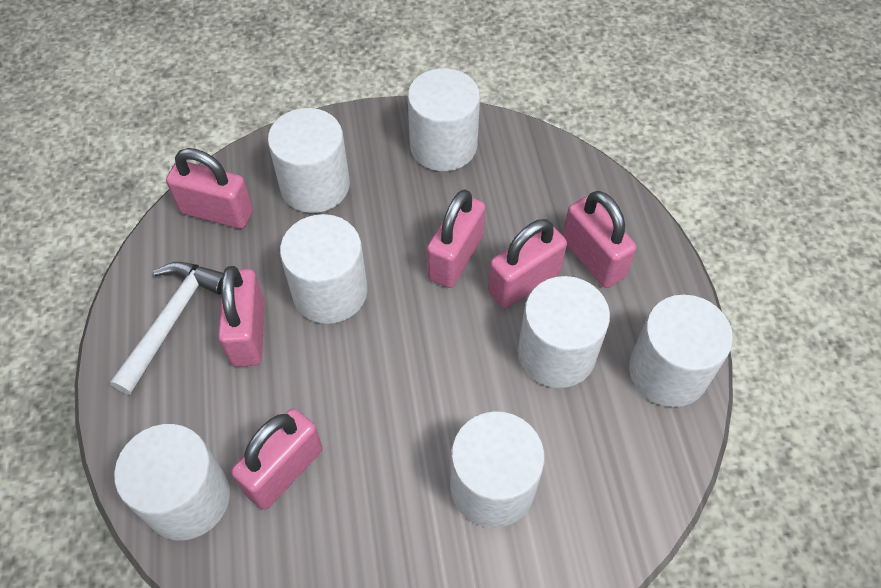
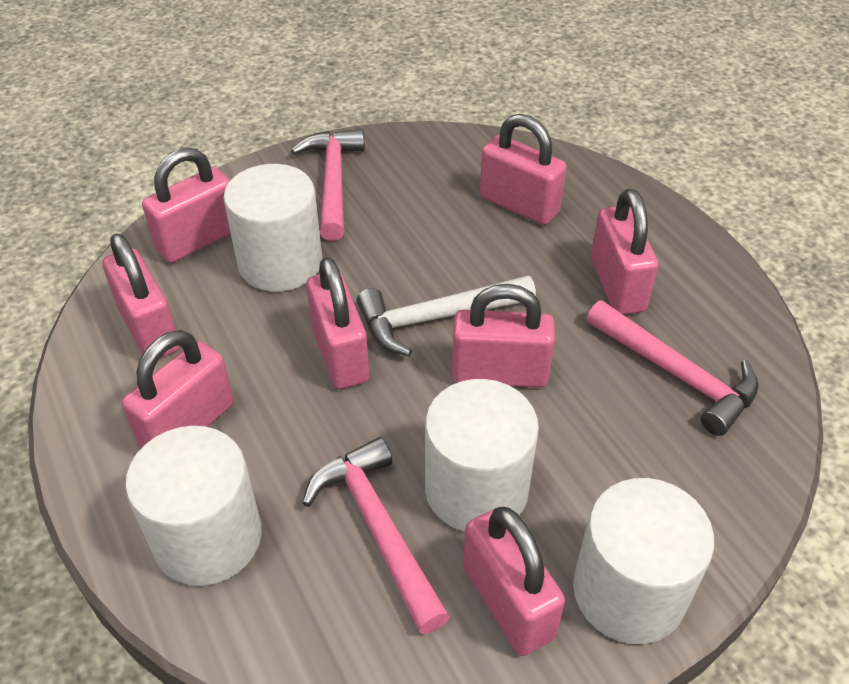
pink hammer: none = 0 -> [291,129,365,241] [302,437,450,634] [586,300,759,436] = 3
pink padlock: [166,148,253,229] [218,266,265,367] [231,408,323,510] [427,189,486,288] [488,219,567,308] [562,191,636,288] = 6 -> [103,234,180,358] [122,330,234,448] [142,148,231,263] [306,257,369,389] [452,284,555,388] [463,507,565,656] [480,114,567,225] [591,189,658,315] = 8
white cylinder: [114,424,230,540] [268,108,350,213] [280,214,367,324] [408,68,480,171] [450,411,545,528] [518,276,610,388] [629,295,733,407] = 7 -> [125,426,262,586] [223,164,322,292] [425,379,539,532] [573,478,714,644] = 4

